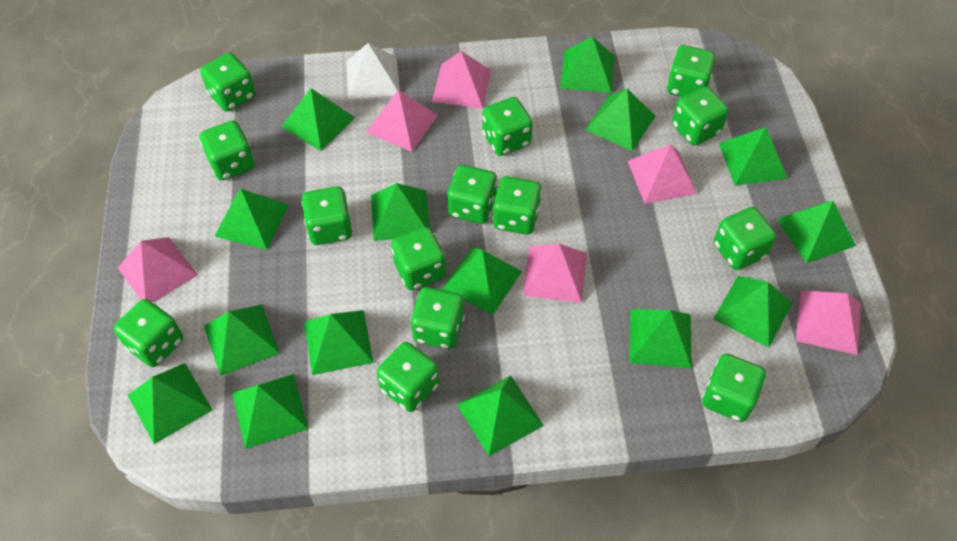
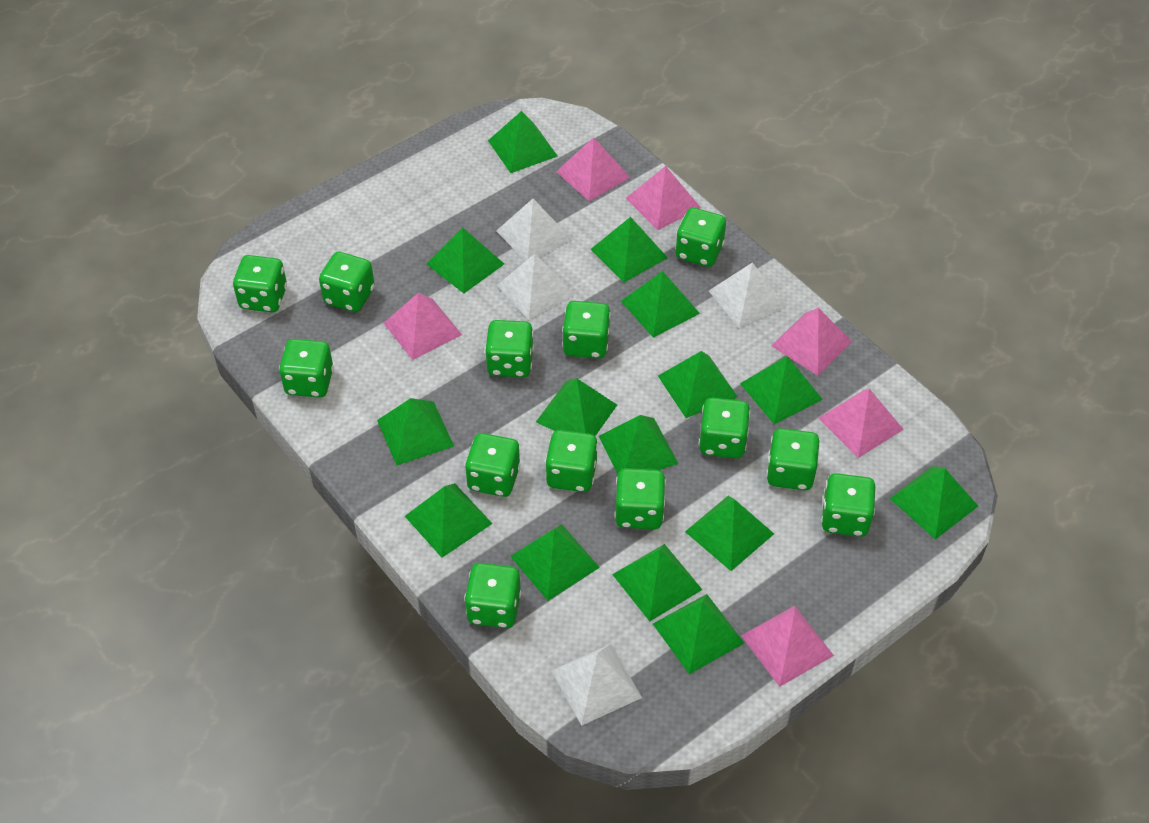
green dice: [114,299,183,367] [200,53,256,112] [200,120,255,180] [301,186,353,245] [377,342,439,412] [391,227,446,290] [410,287,465,349] [447,165,497,224] [482,97,533,156] [492,176,542,235] [667,45,715,97] [672,86,729,146] [702,354,766,422] [714,207,776,270] = 14 -> [233,255,287,313] [279,339,334,398] [319,252,374,312] [464,563,521,628] [465,433,521,497] [485,320,534,377] [545,430,598,492] [562,301,611,359] [614,468,666,529] [675,208,726,267] [699,397,750,458] [766,428,820,490] [821,473,875,537] = 13
white pyramid: [346,43,400,99] = 1 -> [496,199,572,261] [497,254,575,320] [551,644,642,726] [709,262,787,328] = 4

